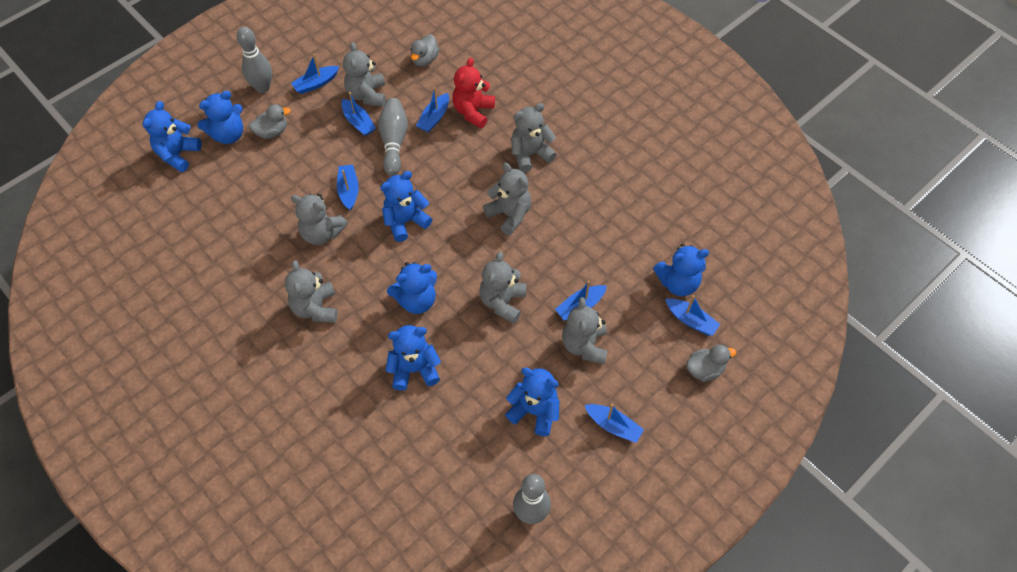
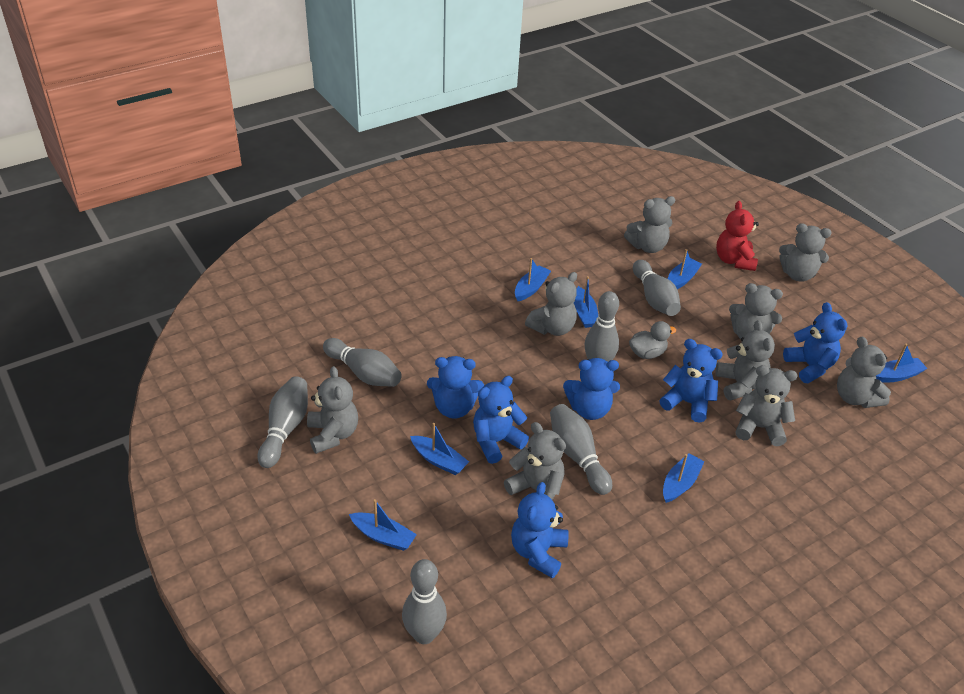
blue teddy bear: [143,101,201,172] [197,91,243,144] [380,171,432,242] [386,325,441,391] [387,262,437,314] [505,367,560,436] [653,244,709,296] = 7 -> [427,356,484,419] [473,376,529,464] [511,482,568,578] [563,358,620,420] [659,339,723,423] [783,302,847,383] = 6
grey bowling pin: [237,27,272,93] [378,98,408,176] [513,474,551,524] = 3 -> [257,376,308,468] [323,338,402,387] [402,559,447,644] [550,404,612,495] [585,291,619,362] [633,260,681,316] = 6
grey duck: [249,104,291,139] [411,34,439,67] [686,345,736,382] = 3 -> [629,321,676,359] = 1
grey teddy bear: [285,260,338,323] [291,194,348,245] [343,42,386,107] [479,252,526,324] [483,163,531,235] [511,103,557,172] [562,297,608,364] = 7 -> [307,366,358,454] [504,422,566,500] [525,272,577,336] [624,196,675,253] [715,320,775,401] [729,283,783,339] [735,365,797,446] [779,223,831,282] [837,337,891,408] = 9

